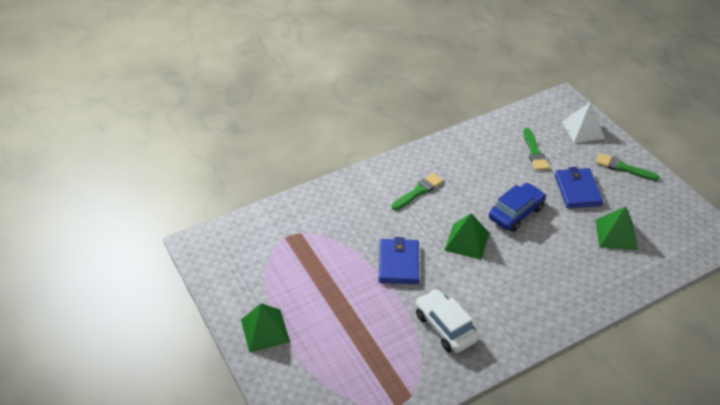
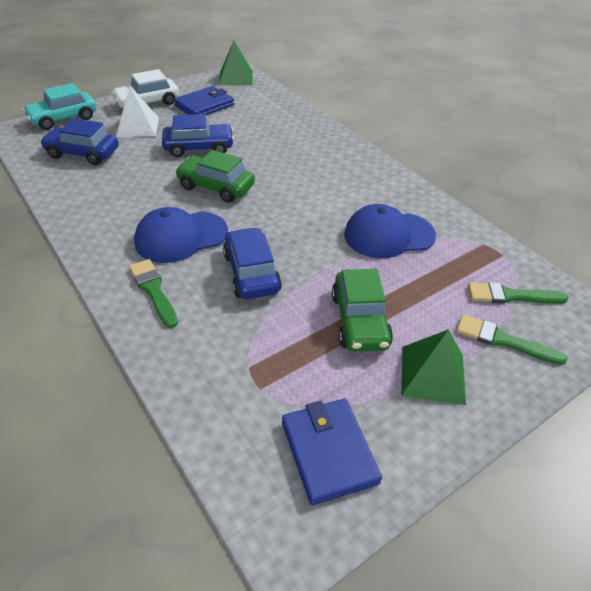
blue cap: none = 0 -> [134,207,228,263] [344,204,436,258] = 2
blue car: [489,183,546,232] = 1 -> [40,119,119,165] [162,114,234,157] [223,227,282,299] = 3
green car: none = 0 -> [175,150,255,203] [332,269,393,352] = 2
green pyramid: [241,303,290,353] [444,213,489,260] [595,206,638,250] = 3 -> [219,41,253,85] [401,329,466,405] = 2
turquoise car: none = 0 -> [22,83,96,130] = 1

